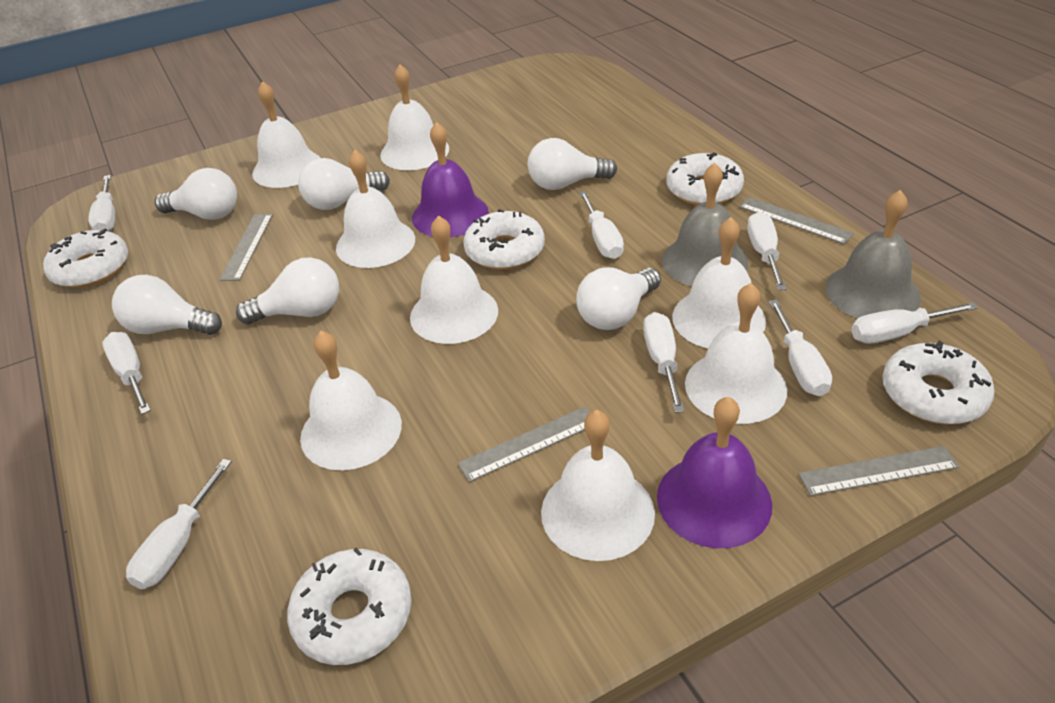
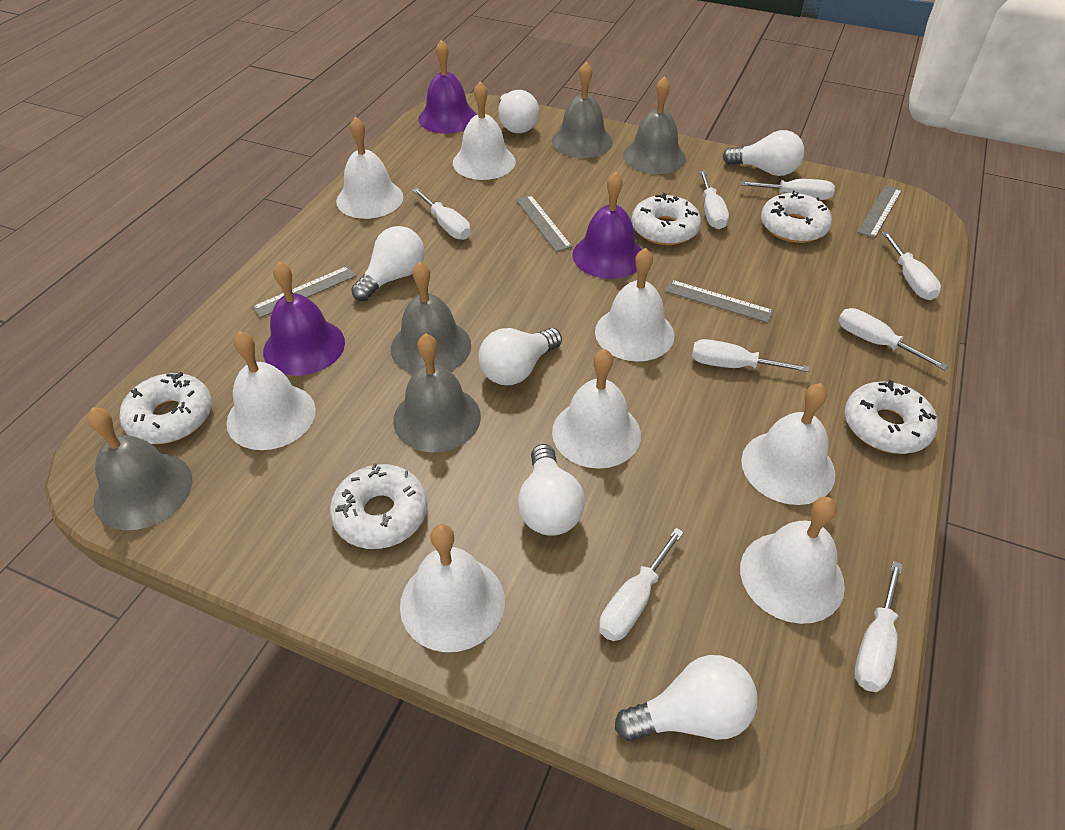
grey bell: [662,163,749,286] [825,190,921,318] = 2 -> [87,407,192,530] [391,261,471,374] [393,333,481,452] [552,62,613,158] [623,76,686,174] = 5
purple bell: [412,122,489,237] [657,397,772,548] = 2 -> [263,261,345,376] [418,40,477,134] [572,172,642,279] = 3

